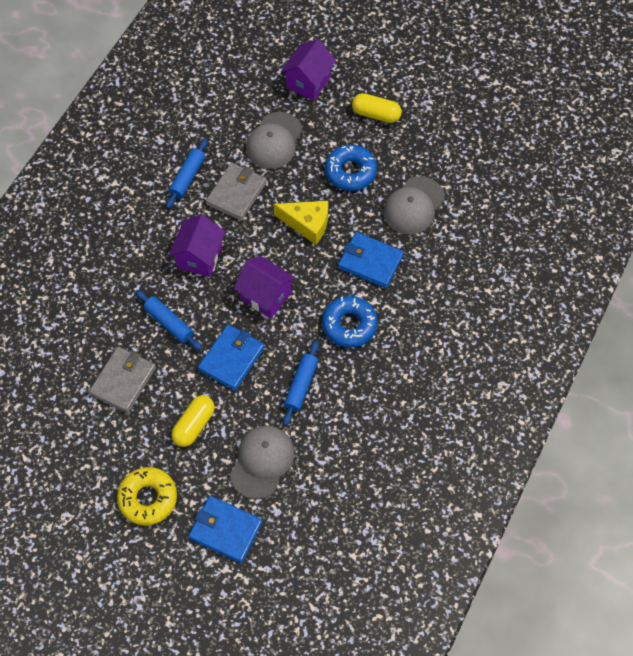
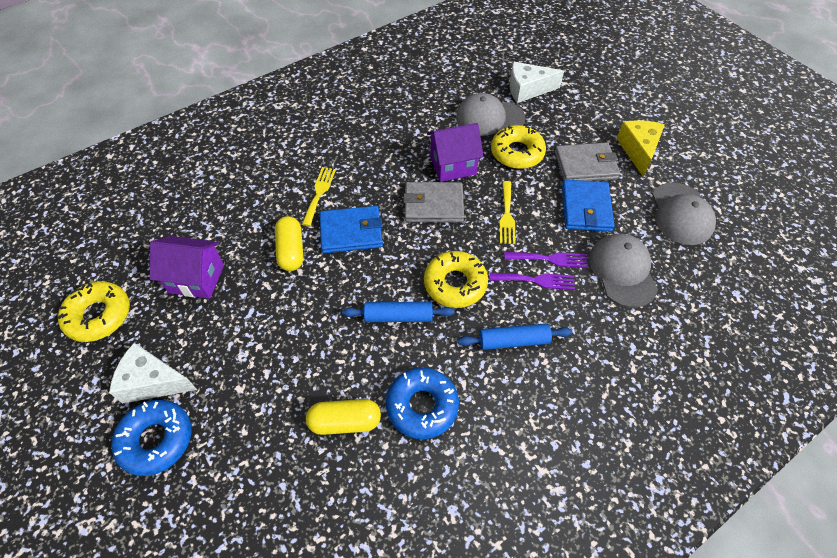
blue rolling pin: [135,290,202,350] [166,139,208,209] [283,340,319,426] = 3 -> [342,302,455,322] [458,323,572,350] = 2
blue wallet: [188,496,263,563] [198,324,265,391] [338,232,404,288] = 3 -> [320,206,383,254] [562,180,615,232] = 2
purple fork: none = 0 -> [489,272,575,290] [504,252,588,268] = 2
purple house: [169,215,225,277] [234,256,296,318] [281,39,336,101] = 3 -> [150,236,224,299] [427,123,484,182] = 2
white cheese: none = 0 -> [109,343,197,404] [510,62,564,103] = 2
yellow donut: [117,467,177,526] = 1 -> [58,281,130,342] [424,251,488,308] [491,125,546,169] = 3
yellow fork: none = 0 -> [302,167,336,226] [500,181,516,244] = 2

